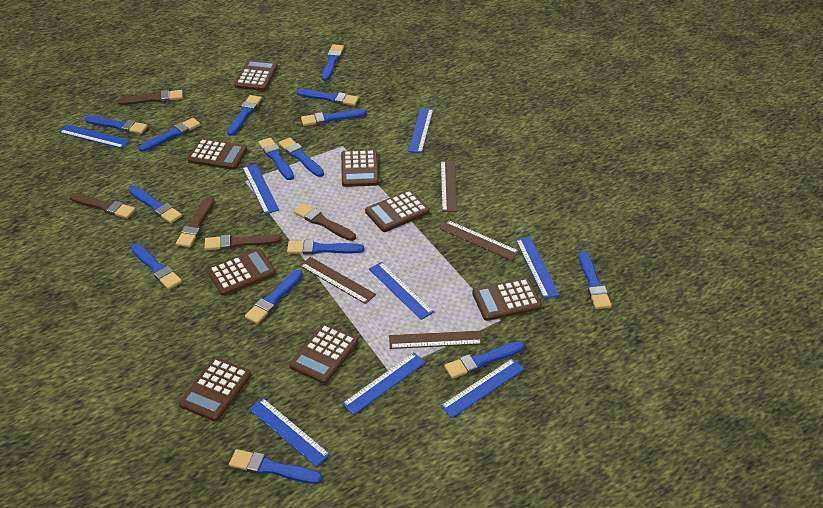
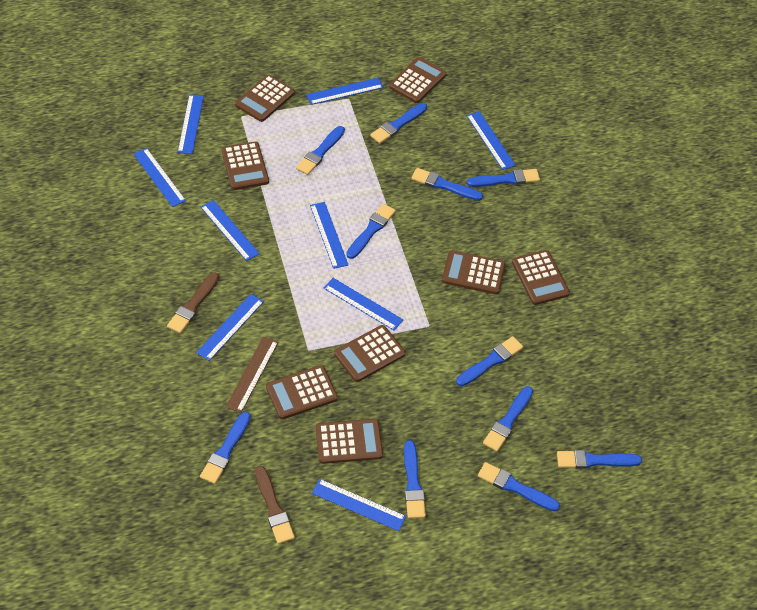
blue brush: [85,116,148,134] [129,186,182,223] [131,244,182,289] [139,118,200,152] [227,95,262,136] [229,449,322,484] [245,270,303,324] [258,137,294,180] [279,137,324,177] [287,240,364,255] [296,89,359,106] [301,109,367,126] [322,44,344,81] [444,341,524,379] [579,251,612,309] = 15 -> [200,412,251,484] [296,126,345,175] [346,204,396,259] [370,103,427,144] [404,440,426,519] [411,168,483,201] [456,336,523,386] [467,169,540,187] [478,462,560,511] [483,386,533,451] [557,450,642,469] = 11
blue ruler: [59,124,130,148] [242,164,279,214] [249,398,330,467] [342,352,426,415] [369,262,434,320] [408,108,433,153] [441,358,524,418] [516,237,559,299] = 8 -> [134,148,186,207] [178,94,204,154] [196,294,264,361] [201,200,260,261] [306,78,384,105] [310,202,349,269] [312,479,406,531] [324,278,403,331] [467,111,516,170] = 9
brown brush: [70,193,136,219] [117,90,183,105] [176,196,214,248] [205,234,282,250] [294,203,356,241] = 5 -> [167,272,219,333] [255,466,295,544] = 2
brown ruler: [300,257,376,304] [389,331,482,349] [440,161,457,212] [440,220,519,261] = 4 -> [226,337,278,413] = 1

